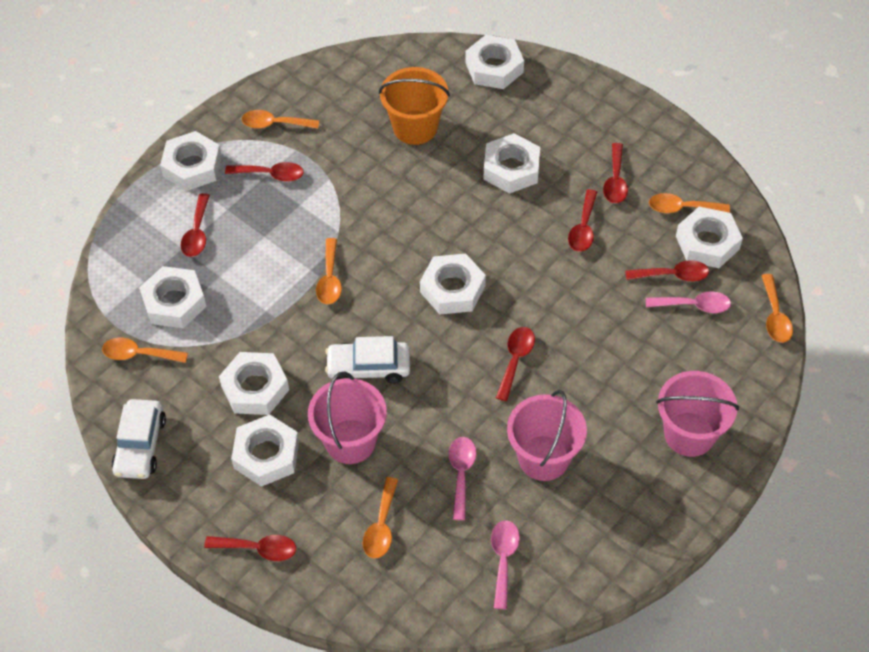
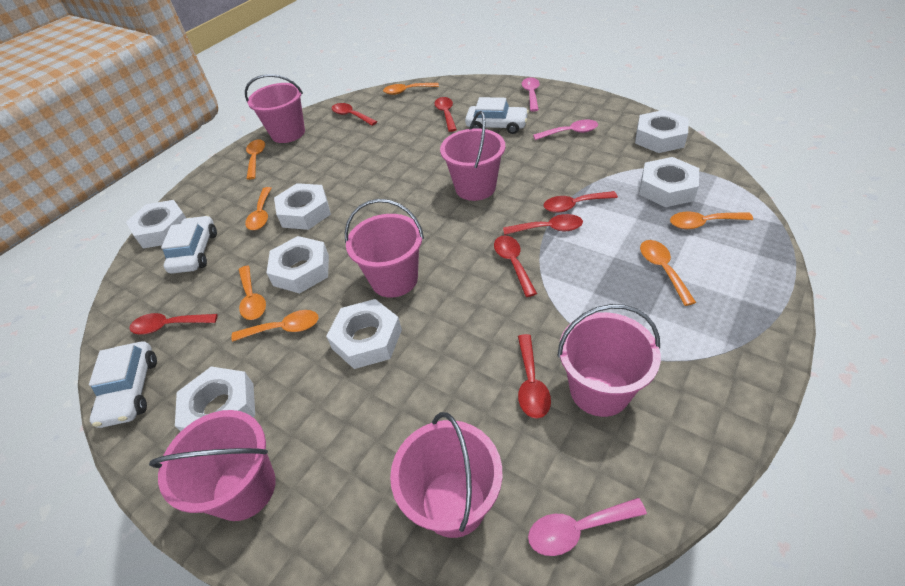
orange bucket: [379,67,450,145] = 1 -> none = 0
orange spoon: [102,338,188,363] [242,110,319,129] [316,238,342,304] [363,477,398,558] [649,193,730,213] [761,274,793,343] = 6 -> [231,310,319,342] [239,266,266,320] [245,187,271,230] [246,140,265,180] [383,83,439,95] [640,240,696,306] [670,212,753,229] = 7
pink bucket: [308,372,387,464] [507,390,587,481] [656,371,739,457] = 3 -> [149,410,276,521] [245,74,305,143] [345,199,424,298] [390,412,503,538] [440,111,505,201] [557,304,661,417] = 6
white car: [111,399,166,479] [325,336,410,383] = 2 -> [89,341,157,428] [161,216,217,274] [465,97,529,134] = 3
white nut: [139,266,207,328] [160,131,222,191] [219,352,289,415] [231,414,299,487] [420,254,486,314] [465,35,524,89] [484,133,540,194] [676,207,743,268] = 8 -> [126,200,186,249] [175,366,255,432] [267,236,329,293] [274,183,331,230] [326,299,402,369] [635,110,689,153] [639,157,699,207] = 7

